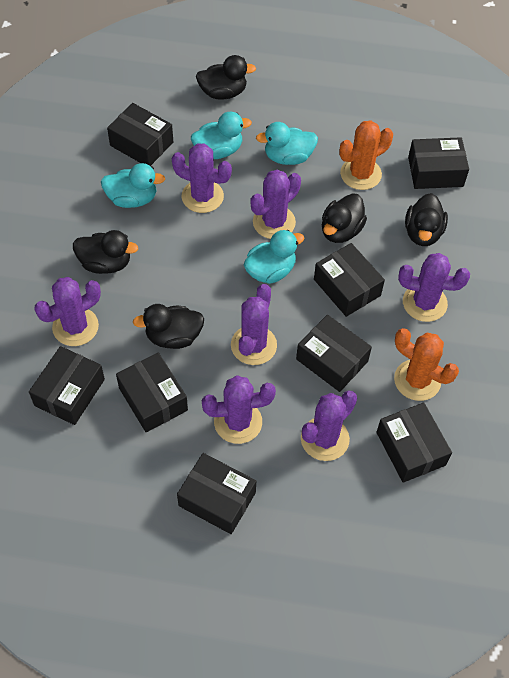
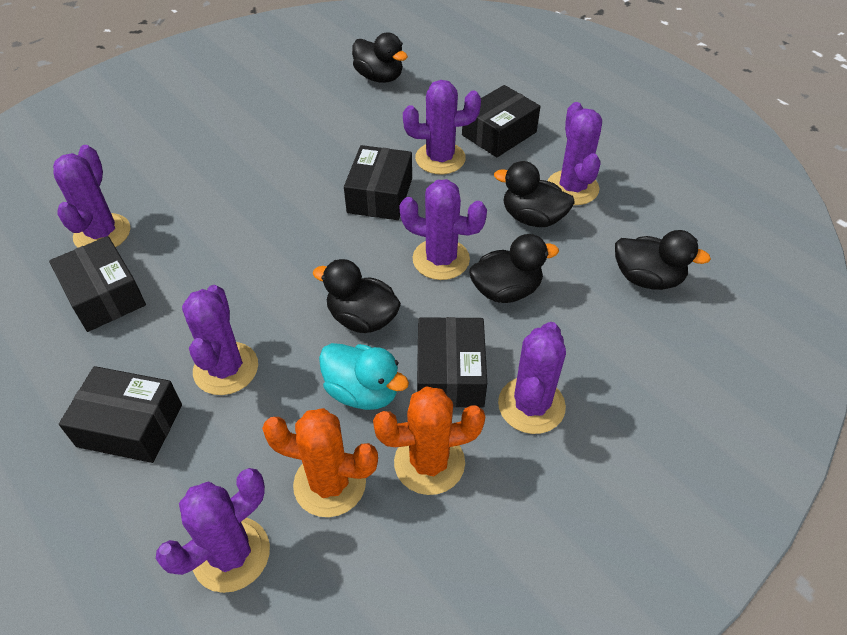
black box: [29,346,105,425] [107,103,173,166] [116,353,188,432] [177,453,256,534] [296,315,372,392] [314,243,385,317] [377,403,452,483] [408,137,469,189] = 8 -> [49,236,146,332] [59,366,182,463] [344,145,412,220] [417,317,487,408] [462,85,540,157] = 5
turquoise duck: [101,163,165,208] [191,112,252,159] [244,230,304,284] [256,122,318,165] = 4 -> [319,343,409,410] = 1

